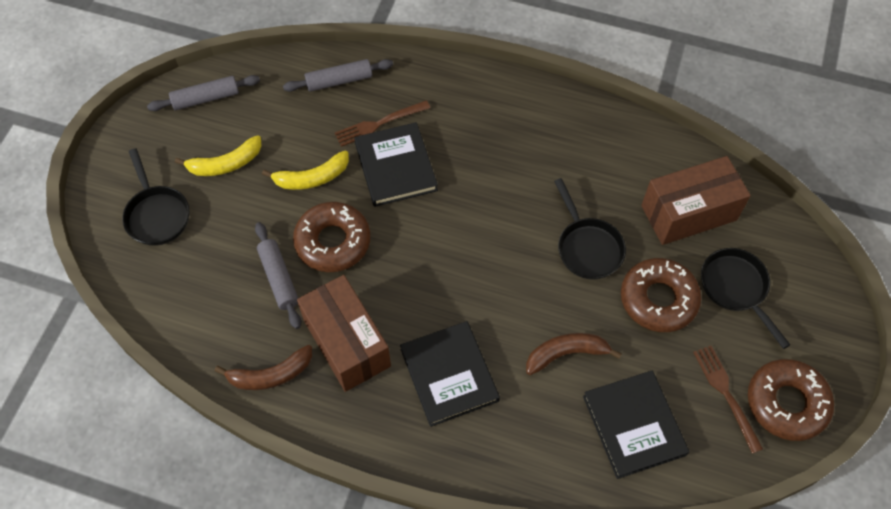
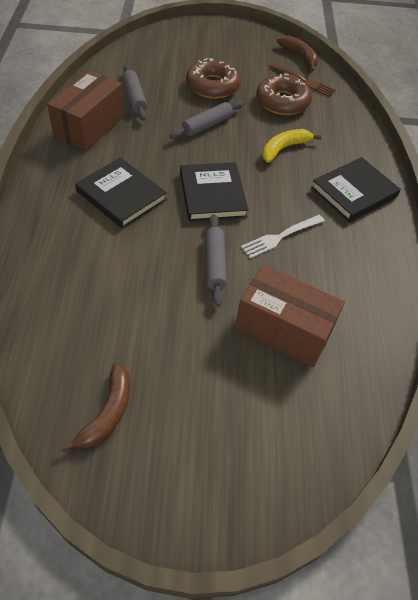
black pan: [122,148,189,246] [554,178,626,280] [701,248,790,349] = 3 -> none = 0
brown donut: [293,202,370,272] [621,258,701,332] [748,359,834,441] = 3 -> [186,58,241,99] [256,74,312,115] = 2
brown fork: [335,100,430,147] [693,346,763,454] = 2 -> [269,62,336,97] = 1
white fork: none = 0 -> [241,215,325,258] = 1
yellow banana: [175,135,262,176] [262,151,349,190] = 2 -> [262,129,322,163] = 1

